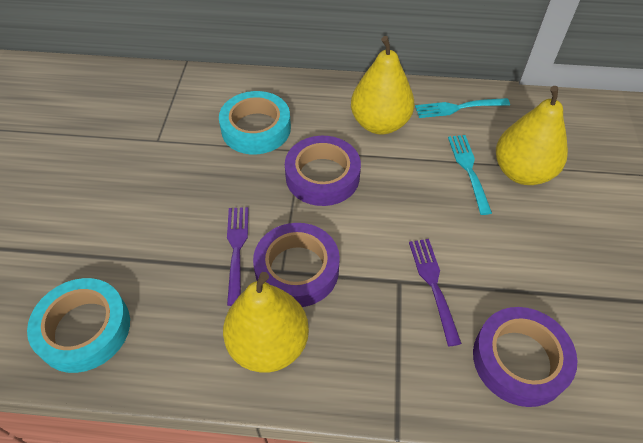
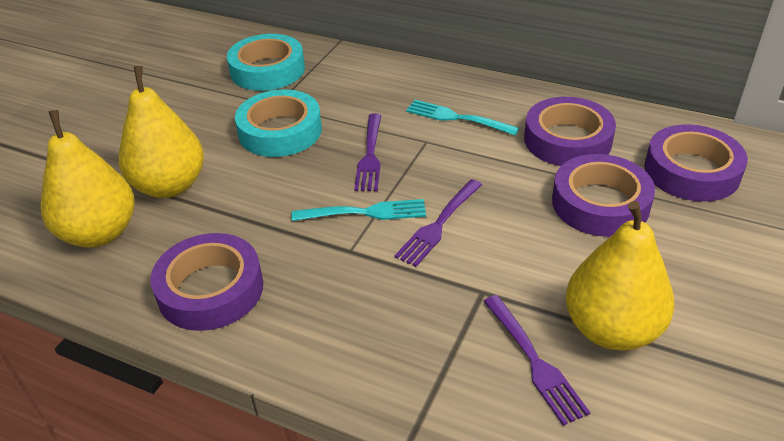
purple fork: [227,207,249,306] [409,239,462,346] = 2 -> [354,113,381,191] [394,179,482,267] [484,295,591,426] = 3
purple tape: [253,223,340,307] [285,136,361,206] [473,307,577,407] = 3 -> [150,233,263,331] [524,97,616,166] [552,154,655,237] [644,124,748,202] = 4

